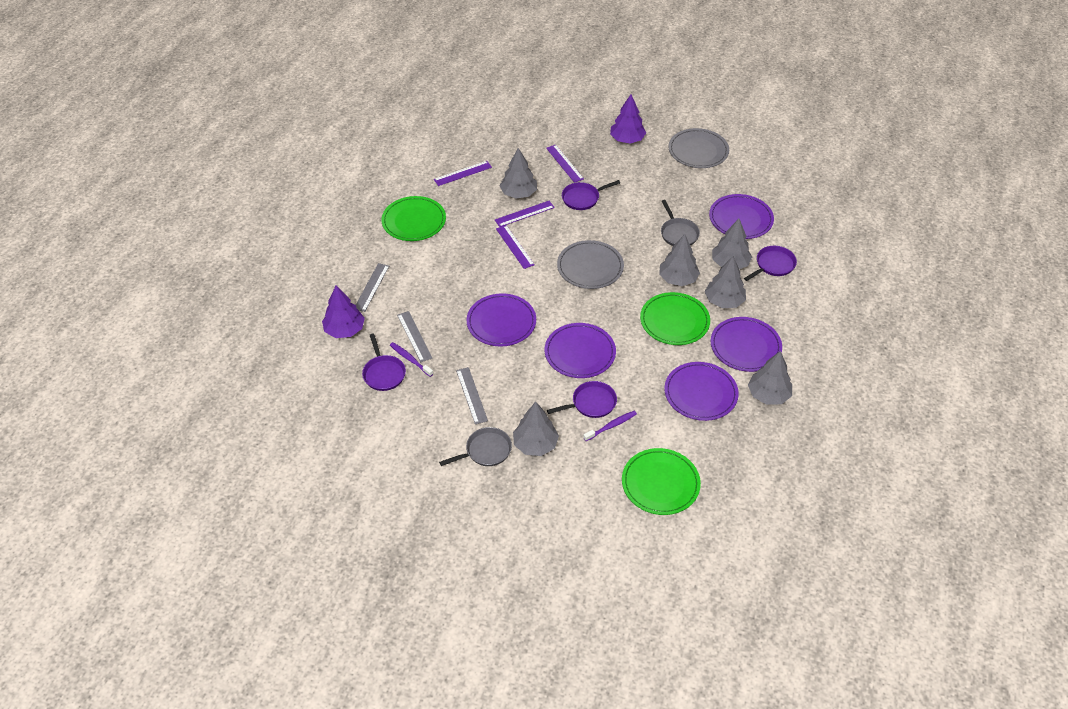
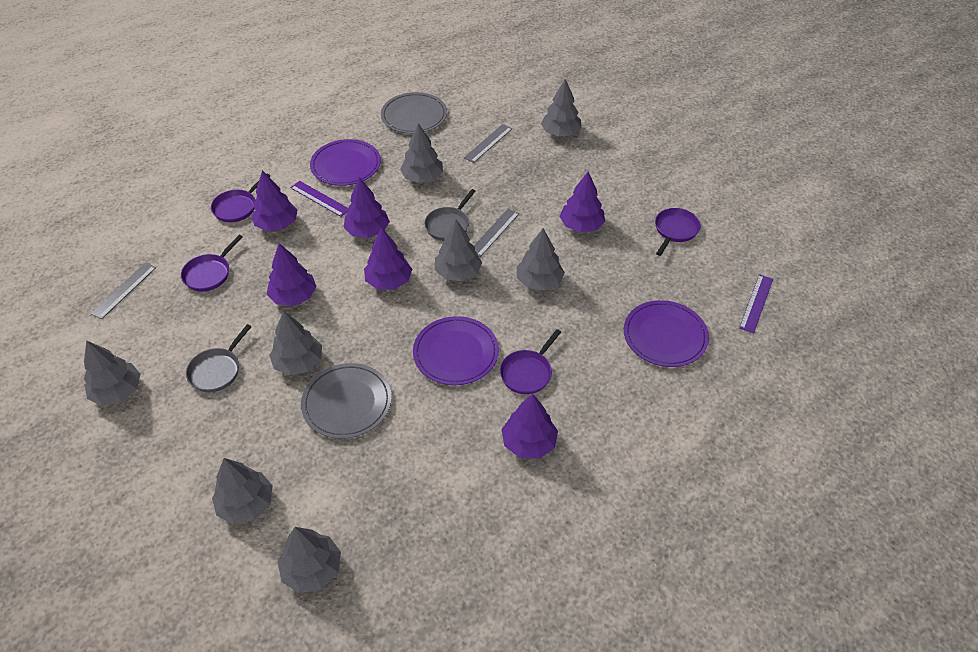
green plate: [381,196,446,241] [622,448,701,515] [640,292,710,345] = 3 -> none = 0
grey tree: [500,148,537,198] [513,402,559,456] [659,234,700,286] [705,256,746,308] [712,219,752,269] [748,351,792,405] = 6 -> [84,340,140,406] [212,458,273,524] [269,311,322,376] [278,527,341,593] [400,123,443,183] [435,219,482,281] [517,228,565,291] [541,79,582,137] = 8
purple plate: [467,293,536,347] [545,323,616,378] [664,362,739,421] [709,194,774,239] [710,317,782,372] = 5 -> [310,139,381,186] [413,316,499,385] [624,300,709,367] = 3
purple ruler: [434,161,492,186] [495,201,555,227] [496,225,535,269] [546,145,584,183] = 4 -> [290,181,348,217] [739,274,773,333] = 2
purple toothbrush: [390,342,433,377] [583,411,637,441] = 2 -> none = 0
purple tree: [322,286,365,338] [610,94,646,144] = 2 -> [251,170,298,231] [267,243,317,306] [343,177,390,238] [364,227,412,290] [502,394,558,459] [559,172,605,233] = 6

